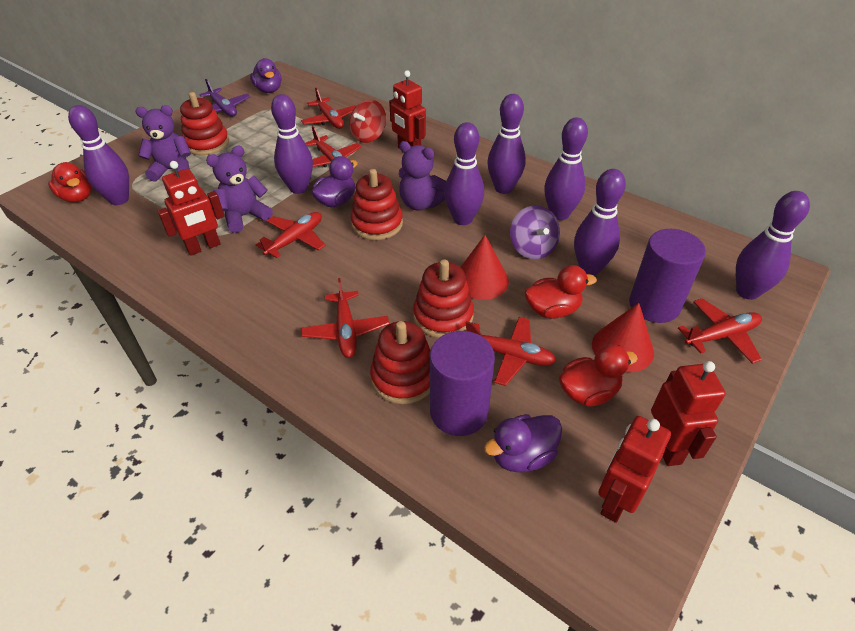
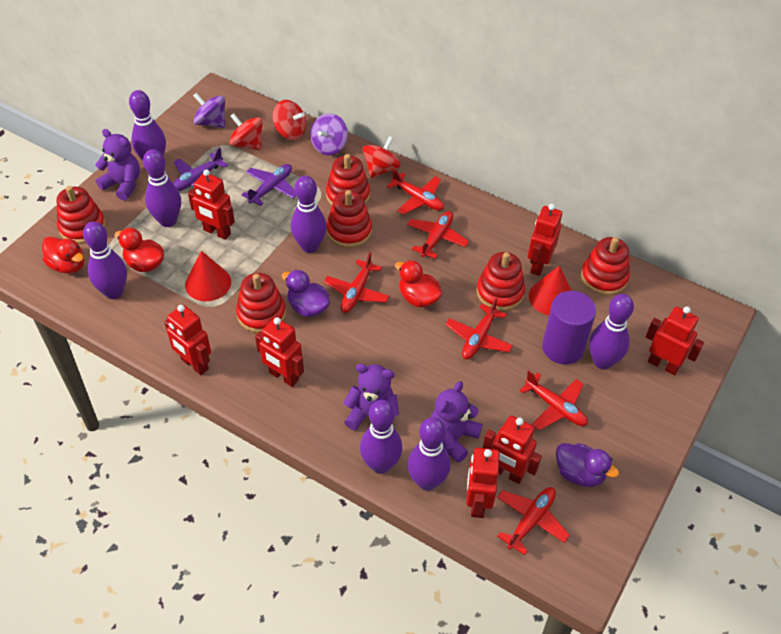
purple cylinder: [430,331,495,436] [629,229,706,323] = 2 -> [542,291,596,364] = 1
purple duck: [250,58,282,93] [311,156,358,207] [484,414,562,473] = 3 -> [281,270,330,317] [556,443,619,487] = 2
purple plane: [199,79,250,117] = 1 -> [173,148,228,191] [241,164,297,206] = 2
purple spinning top: [510,205,560,259] = 1 -> [193,93,225,128] [310,113,348,155] = 2
red robot: [158,161,225,256] [389,70,426,149] [598,416,671,523] [651,361,726,466] = 4 -> [165,305,211,375] [188,169,235,240] [255,317,304,387] [466,448,499,518] [483,416,542,484] [528,204,562,276] [646,306,704,375] = 7
red spinning top: [349,100,386,143] = 1 -> [229,113,263,150] [273,100,306,140] [363,136,401,178] = 3
red stacking toy: [180,92,229,155] [351,169,403,240] [370,321,430,404] [413,259,474,338] = 4 -> [56,186,106,244] [236,273,286,333] [326,154,370,205] [326,190,372,248] [476,252,525,311] [581,237,630,295] = 6

